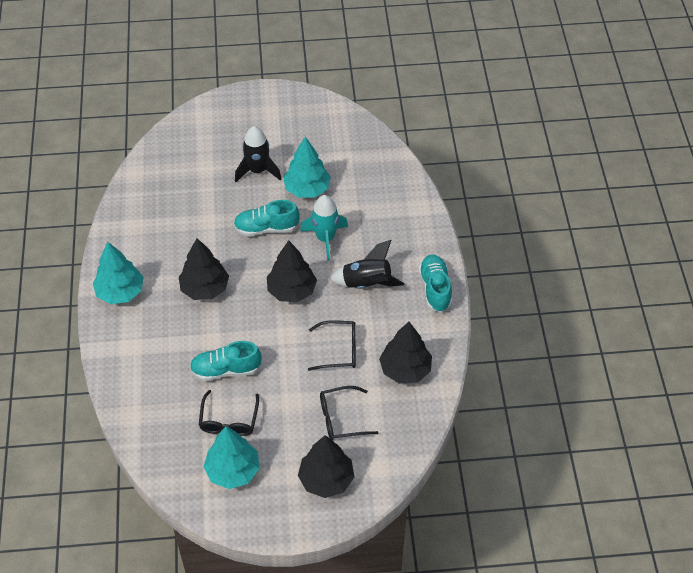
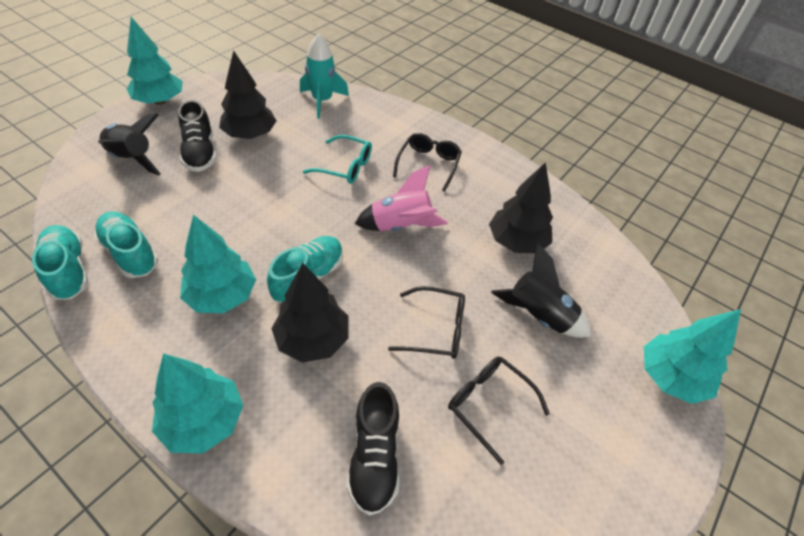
black shoe: none = 0 -> [178,100,216,172] [347,382,400,516] = 2
black tree: [179,238,229,300] [267,240,317,302] [298,435,354,498] [379,322,432,384] = 4 -> [219,50,277,139] [271,263,348,363] [489,162,553,253] = 3
pink rocket: none = 0 -> [355,165,448,231] = 1
turquoise glasses: none = 0 -> [303,135,372,184] = 1
turquoise tree: [93,242,144,304] [203,426,260,489] [283,136,331,198] = 3 -> [127,17,183,105] [152,353,244,454] [180,215,256,313] [644,309,741,404] = 4

